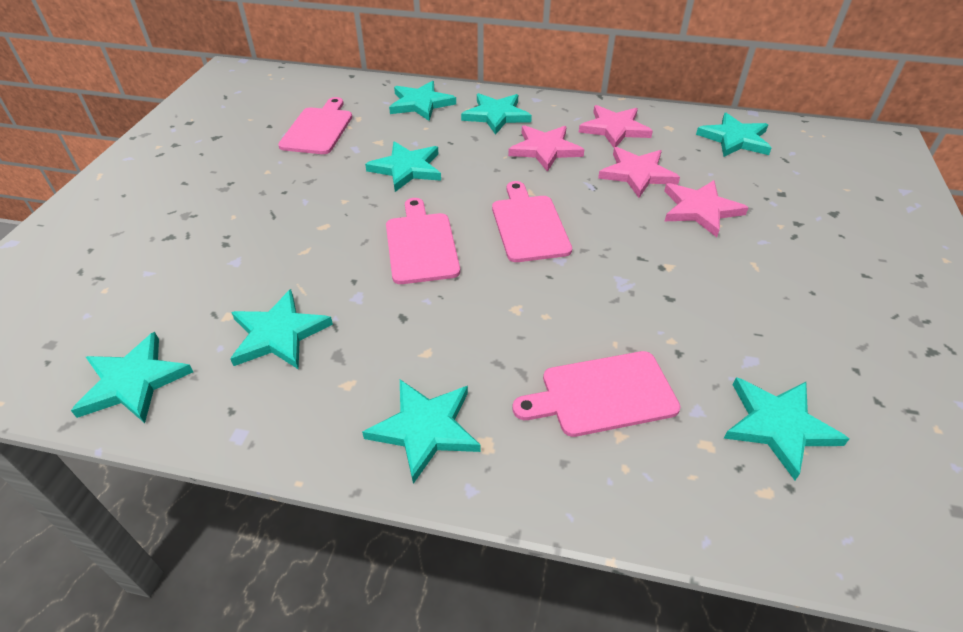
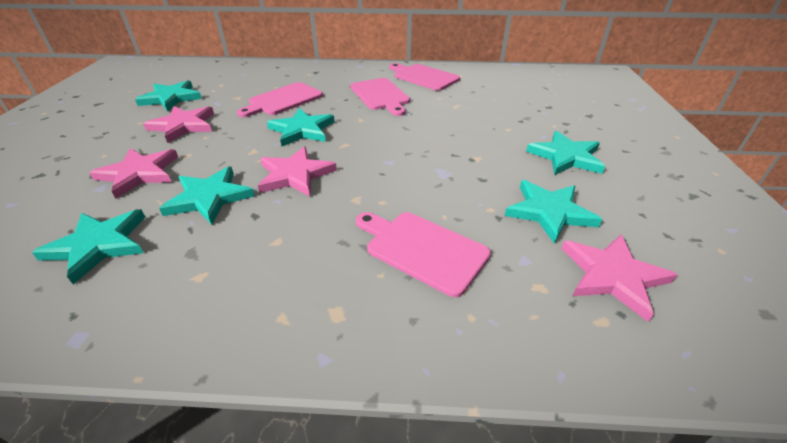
turquoise star: [71,332,193,423] [230,289,333,370] [362,379,481,484] [365,141,441,192] [389,81,456,121] [461,93,532,135] [696,113,772,157] [724,377,849,480] = 8 -> [32,209,145,284] [135,80,202,111] [159,166,255,225] [267,108,335,146] [505,180,602,244] [526,131,605,175] = 6

